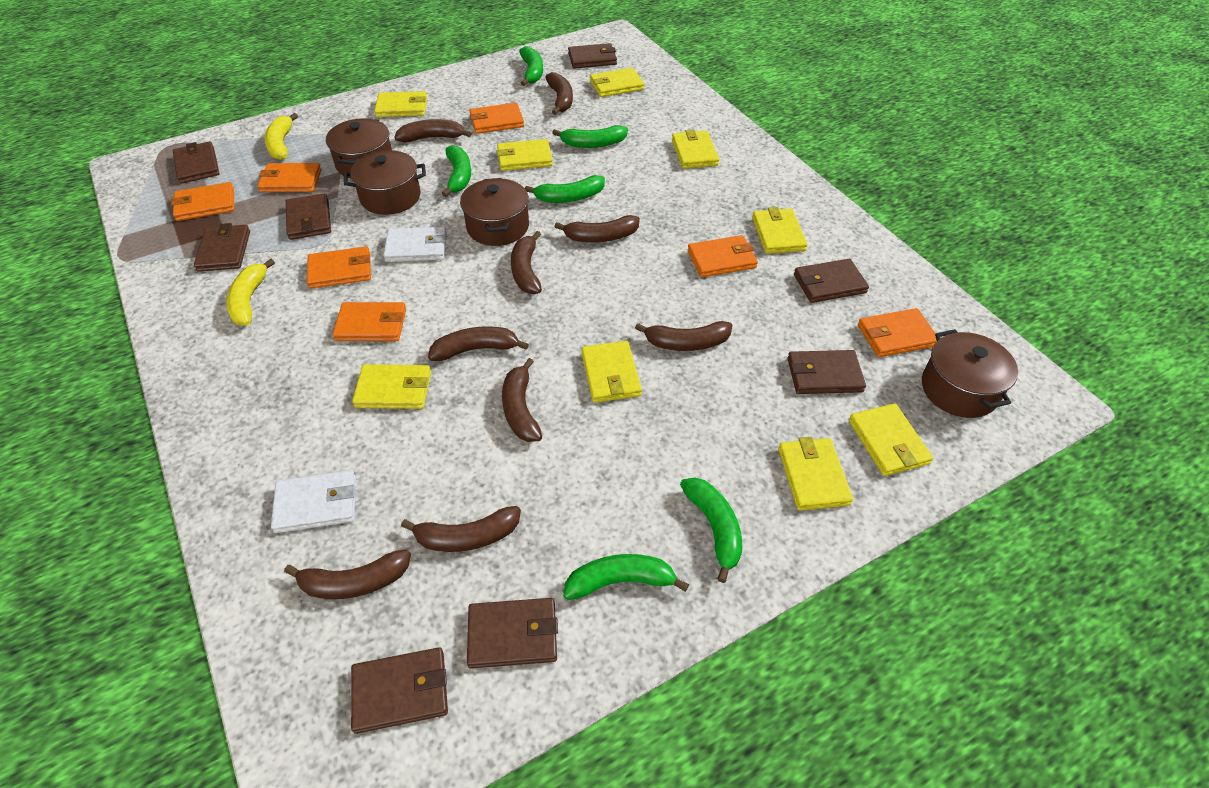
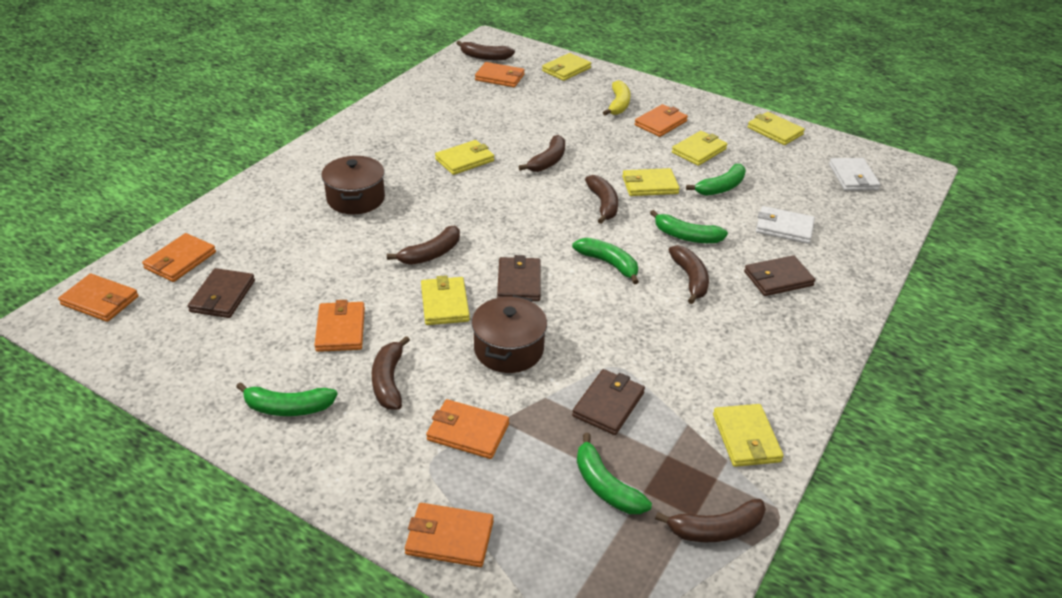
brown banana: [284,549,411,599] [394,119,472,142] [401,506,521,552] [428,326,529,361] [502,358,542,442] [511,231,542,294] [545,72,573,115] [554,215,640,242] [635,321,732,351] = 9 -> [372,336,410,410] [387,226,460,265] [456,41,515,60] [518,135,565,172] [585,175,618,224] [655,499,766,542] [669,245,709,304] = 7
brown pot: [326,118,392,178] [344,150,426,215] [460,178,529,246] [922,329,1018,418] = 4 -> [322,156,385,214] [472,295,547,373] = 2
brown wallet: [173,141,219,184] [194,223,250,272] [286,193,331,240] [351,647,448,734] [467,598,558,669] [568,43,617,69] [787,350,866,394] [794,259,869,303] = 8 -> [188,268,255,318] [497,255,541,301] [572,369,645,435] [744,255,816,296] = 4
green banana: [442,145,471,197] [519,46,543,86] [525,175,605,203] [552,125,628,148] [563,554,689,600] [680,477,742,583] = 6 -> [236,382,338,416] [572,238,639,284] [577,433,652,514] [650,210,728,243] [686,164,746,196] = 5
yellow banana: [226,259,275,326] [264,113,298,160] = 2 -> [603,80,631,115] = 1
yellow wallet: [352,364,431,409] [374,91,427,117] [497,139,553,171] [582,341,642,403] [590,68,644,97] [672,129,719,169] [752,207,808,254] [778,437,853,511] [849,403,933,476] = 9 -> [421,275,470,325] [435,140,494,175] [542,53,591,81] [622,168,680,196] [672,131,728,166] [713,404,784,467] [748,112,805,145] = 7

